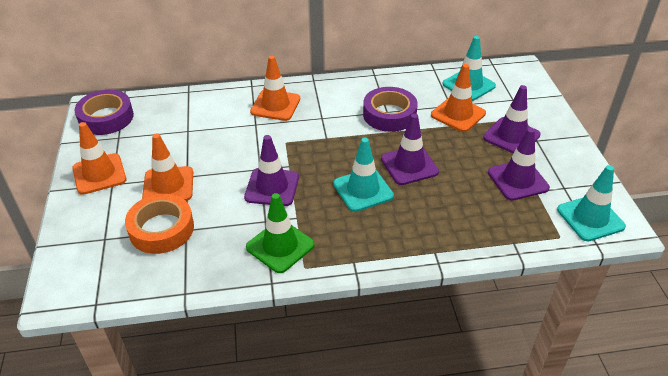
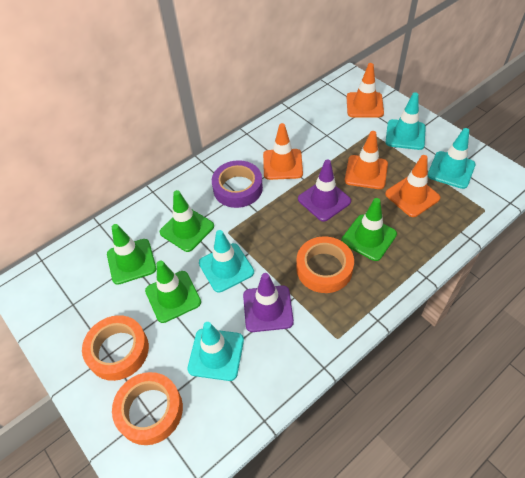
green traffic cone: [246,193,315,273] = 1 -> [107,224,156,285] [145,260,201,323] [160,190,214,252] [341,198,397,261] = 4
orange tape: [125,194,194,254] = 1 -> [82,315,149,381] [112,372,183,445] [296,236,354,293] = 3
purple tape: [74,90,134,135] [363,87,418,132] = 2 -> [212,160,263,208] = 1
purple traffic cone: [244,135,299,206] [381,113,439,185] [483,85,540,153] [488,128,550,201] = 4 -> [243,273,294,332] [298,160,351,222] = 2
turquoise traffic cone: [333,138,394,212] [442,36,496,101] [557,165,626,241] = 3 -> [187,322,244,381] [199,230,254,293] [386,92,426,150] [428,128,476,189] = 4

